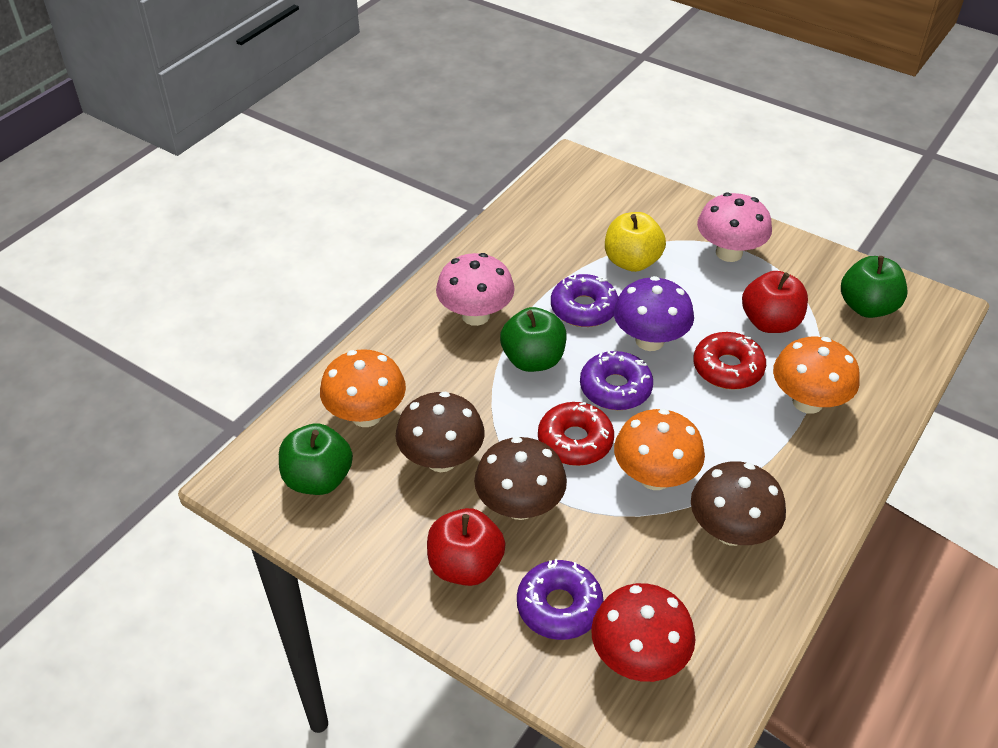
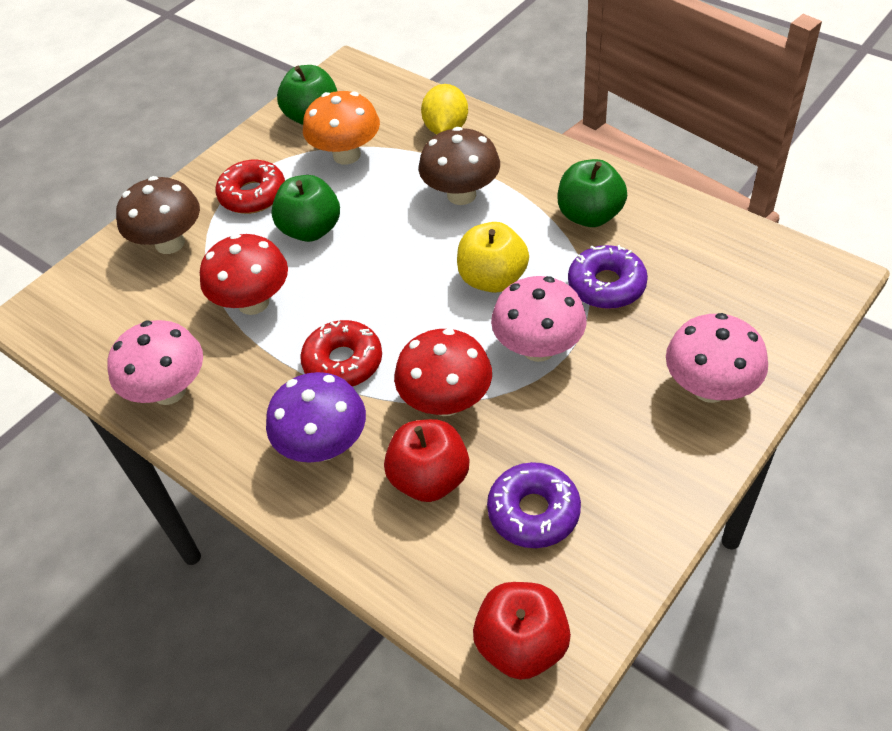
brown mushroom: [396,391,485,472] [474,437,567,520] [691,462,786,546] = 3 -> [116,176,200,254] [419,127,500,205] = 2
orange mushroom: [320,349,406,427] [614,409,705,490] [773,337,859,414] = 3 -> [303,91,380,165] = 1
pink mushroom: [436,253,515,326] [697,192,772,262] = 2 -> [107,320,203,405] [491,276,587,362] [666,313,768,403] = 3
purple donut: [517,559,604,640] [551,274,618,327] [580,351,653,410] = 3 -> [487,462,581,548] [568,245,648,309] = 2
red mushroom: [591,583,696,682] = 1 -> [200,234,288,315] [394,328,492,416] = 2
yellow lemon: none = 0 -> [421,84,468,134] = 1

